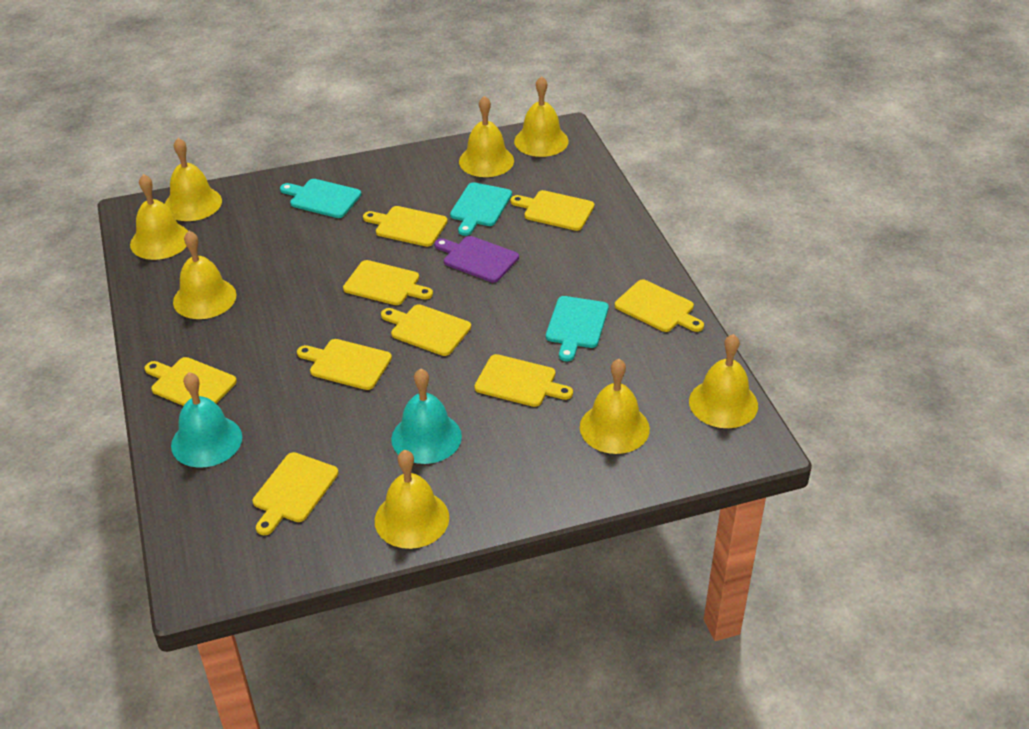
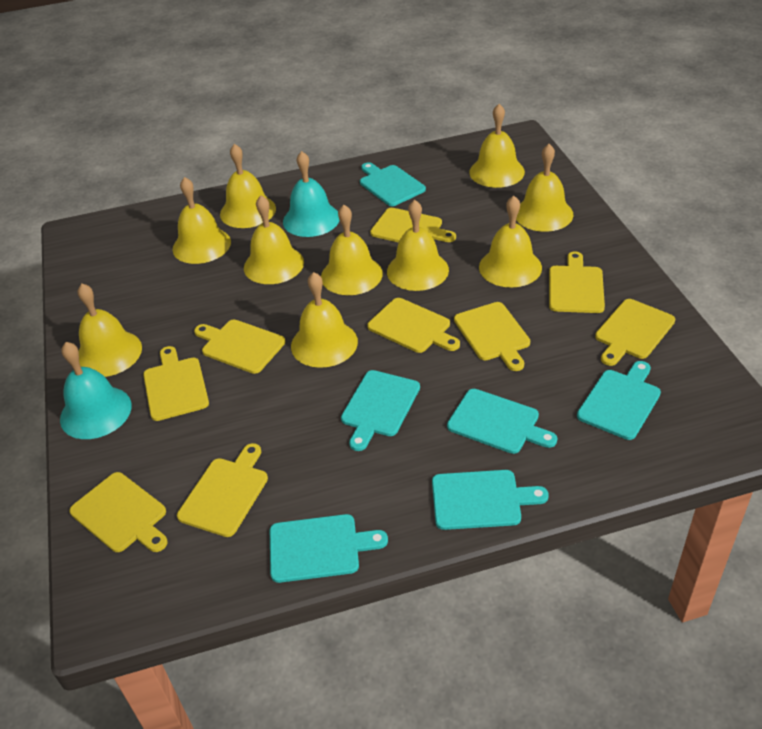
purple cutting board: [434,236,519,283] = 1 -> none = 0
turquoise cutting board: [280,179,361,218] [450,182,512,236] [546,296,609,361] = 3 -> [270,514,388,583] [341,370,420,451] [360,162,426,206] [432,470,549,530] [447,389,557,454] [577,361,661,440] = 6
yellow bell: [130,174,188,260] [165,138,222,221] [173,231,236,319] [375,450,449,549] [459,96,514,177] [514,76,569,157] [580,359,650,454] [689,334,758,428] = 8 -> [77,283,142,377] [172,177,231,264] [220,144,276,228] [244,195,304,284] [291,272,358,368] [321,205,383,295] [387,200,449,291] [469,104,525,188] [479,196,542,288] [516,144,573,232] = 10

